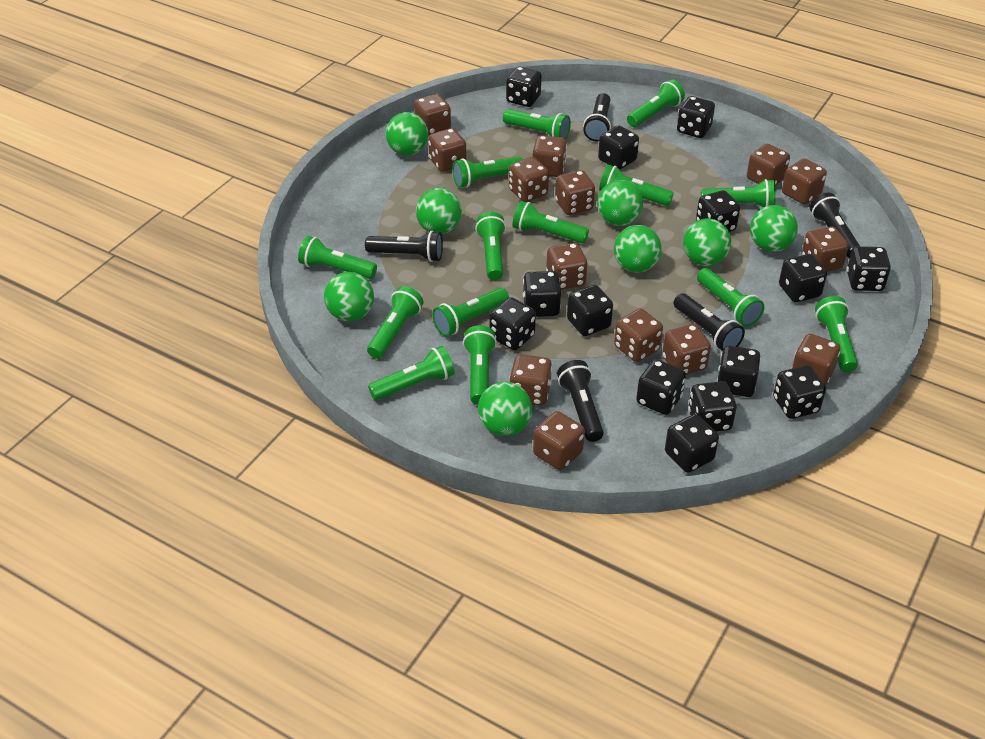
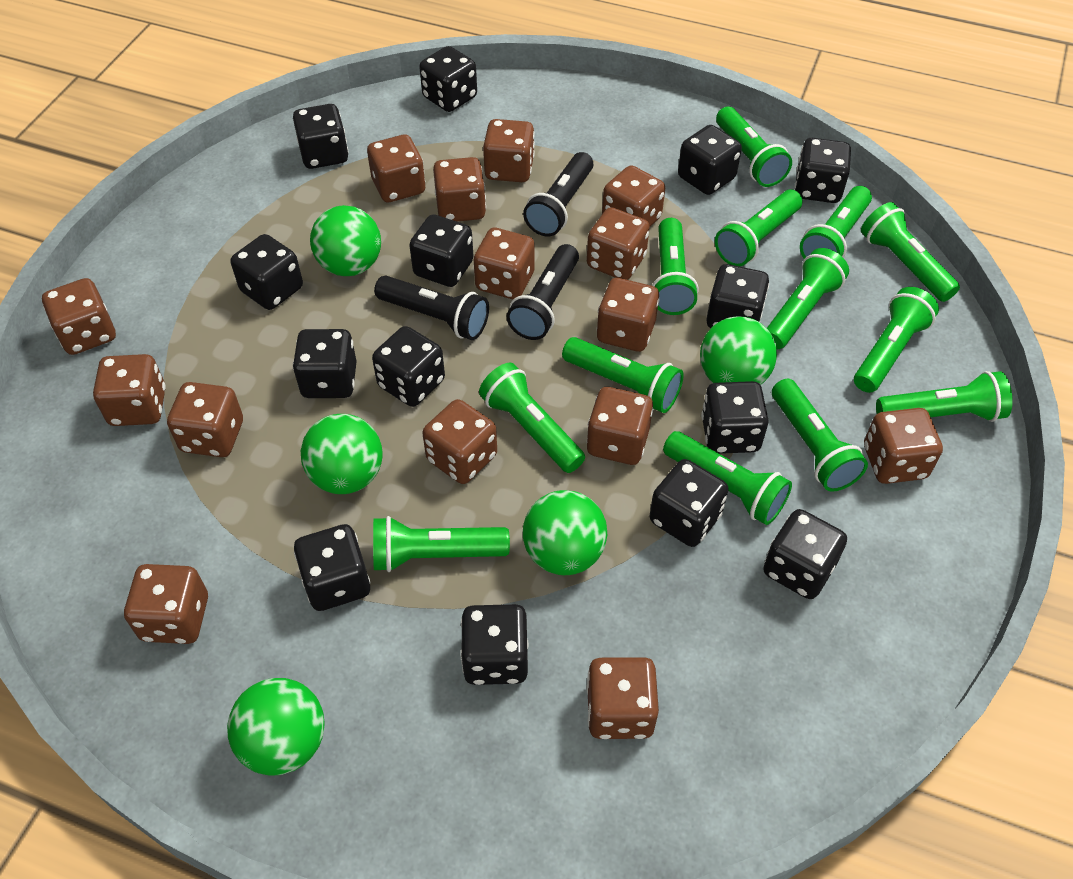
black flashlight: [365,231,443,262] [557,360,604,442] [583,93,611,141] [674,293,745,351] [809,192,860,258] = 5 -> [374,276,489,340] [506,244,579,340] [523,152,593,236] = 3
brown dice: [414,94,451,136] [428,128,466,172] [509,157,549,202] [509,354,552,406] [533,135,567,177] [533,411,585,470] [546,243,588,290] [555,170,595,215] [614,308,663,362] [662,324,711,375] [747,144,790,185] [782,158,827,204] [791,334,840,386] [802,226,849,272] = 14 -> [42,278,116,355] [93,354,166,426] [124,564,208,644] [167,382,243,457] [367,134,425,202] [422,399,497,484] [433,157,486,221] [474,228,535,300] [483,119,535,182] [586,657,659,739] [587,207,650,280] [587,387,653,465] [596,278,659,352] [602,165,665,226] [864,408,943,484] = 15
green ball: [324,272,374,322] [386,112,428,156] [416,188,462,234] [478,382,532,436] [597,180,643,226] [614,225,662,273] [683,219,731,266] [750,205,798,252] = 8 -> [227,678,325,776] [301,414,382,494] [310,205,381,276] [523,490,607,575] [700,316,777,385] = 5
green flashlight: [298,236,377,279] [367,286,423,359] [368,346,455,400] [432,288,509,336] [452,156,523,188] [463,325,497,405] [475,212,506,280] [503,109,571,139] [512,201,589,243] [599,165,674,206] [627,80,685,127] [697,268,764,327] [701,179,776,207] [815,296,858,373] = 14 -> [373,516,510,572] [479,362,585,473] [562,337,684,413] [652,218,699,315] [663,431,792,525] [715,190,803,266] [716,106,792,187] [767,248,849,349] [772,379,868,492] [800,186,872,259] [854,287,939,393] [861,202,960,302] [876,371,1013,422] = 13

